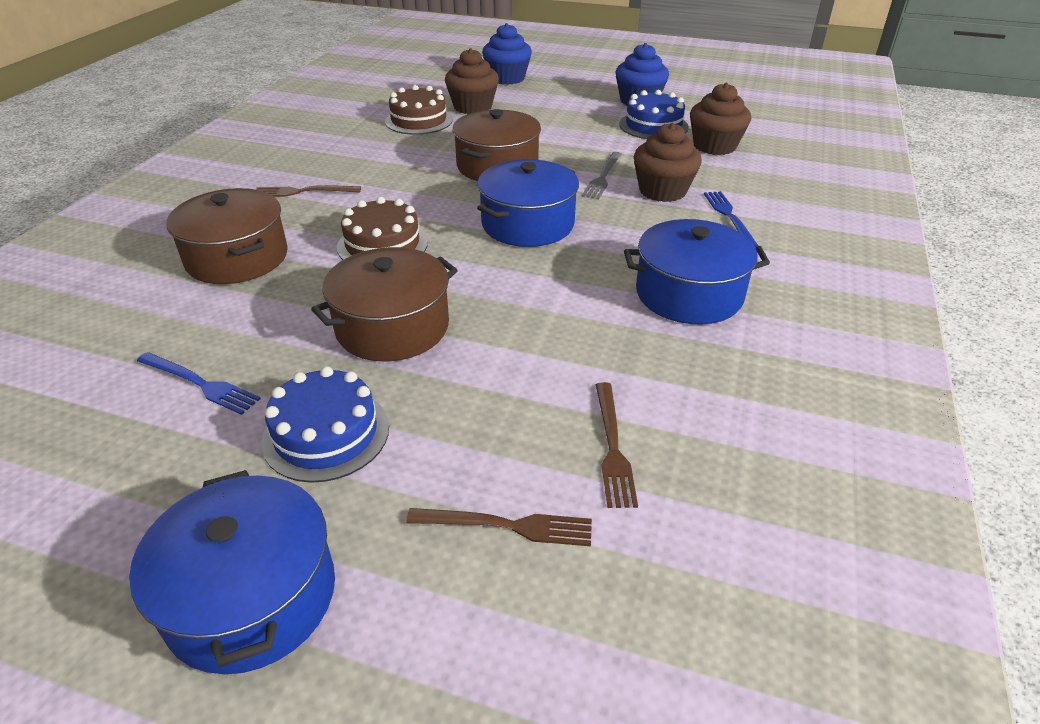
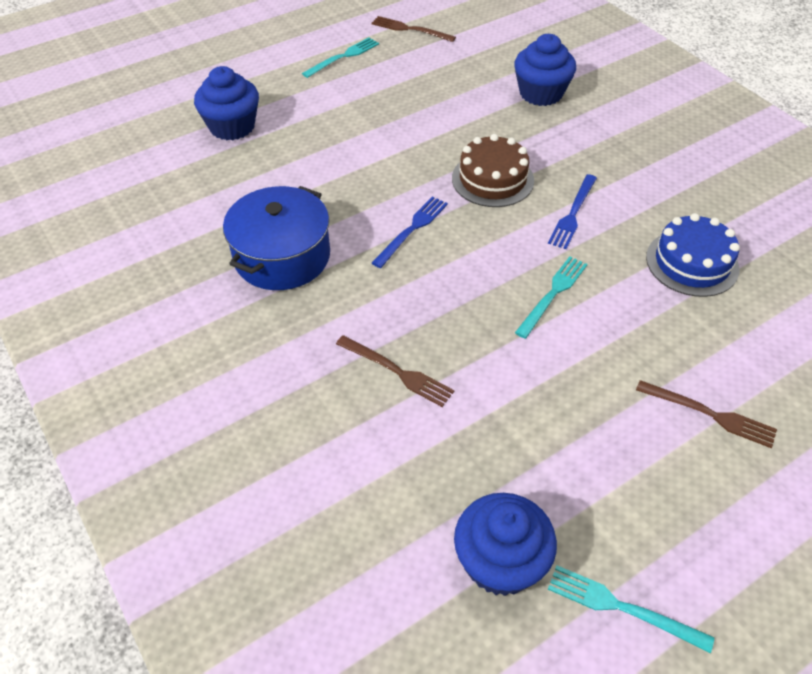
blue cake: [262,366,389,483] [619,90,689,139] = 2 -> [646,213,740,297] = 1
blue cupcake: [482,23,532,85] [616,43,669,106] = 2 -> [194,66,259,141] [454,493,557,596] [514,34,576,106] = 3
blue pot: [129,470,335,674] [477,159,579,247] [624,219,770,325] = 3 -> [223,186,330,290] = 1
brown cake: [337,197,428,260] [385,85,453,135] = 2 -> [452,134,534,207] = 1
brown cupcake: [445,48,499,114] [634,123,702,202] [690,83,751,155] = 3 -> none = 0
brown pot: [166,188,288,284] [311,247,458,361] [452,109,541,181] = 3 -> none = 0
grey fork: [582,152,622,200] = 1 -> none = 0
turquoise fork: none = 0 -> [302,37,379,78] [515,256,588,339] [548,565,714,653] = 3

